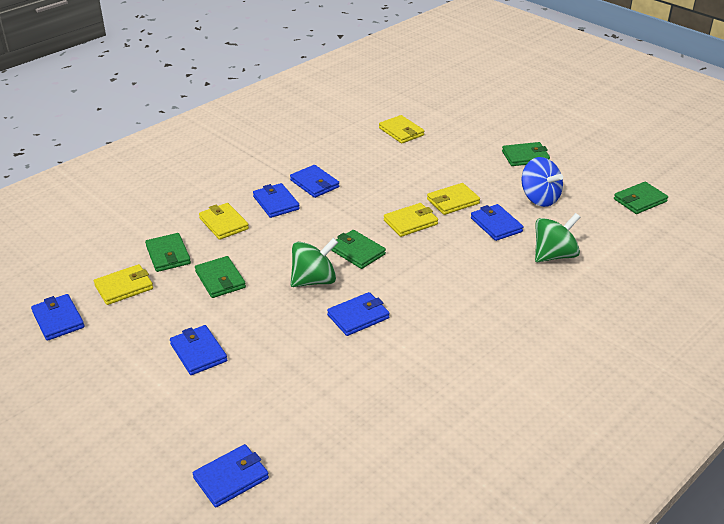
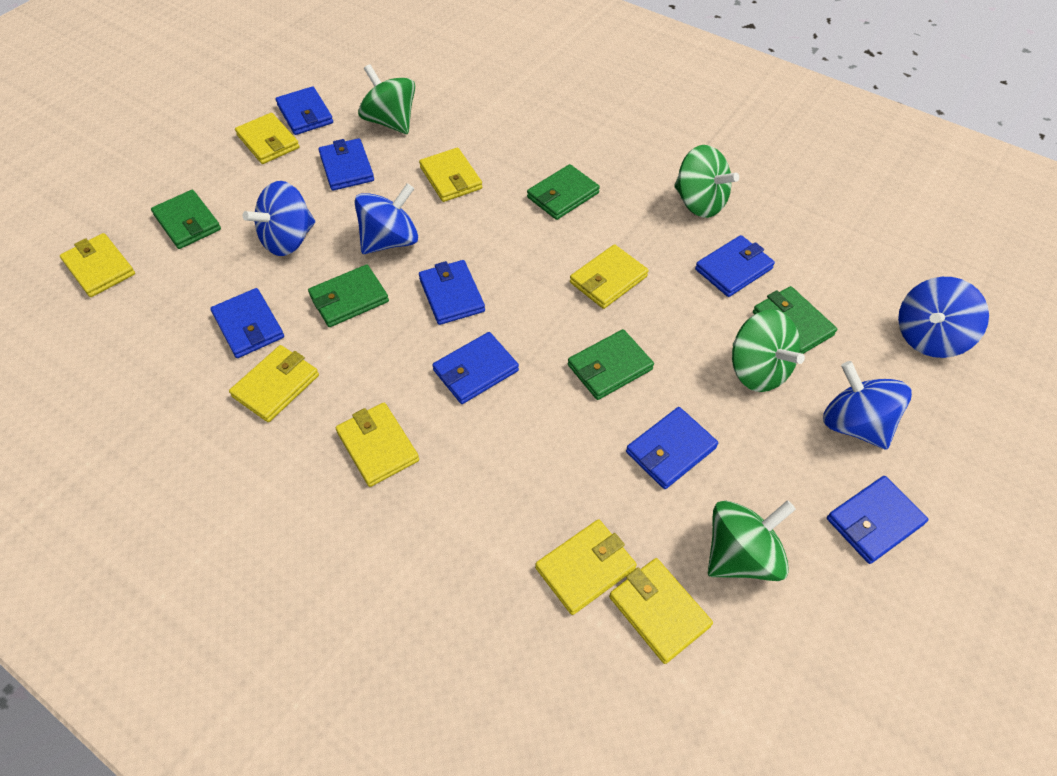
blue spinning top: [521,157,563,207] = 1 -> [243,181,315,256] [354,183,418,254] [823,361,912,449] [898,277,989,358] = 4
blue wallet: [31,294,85,341] [170,325,227,375] [193,444,269,507] [253,183,300,218] [290,165,339,198] [327,292,390,336] [471,204,524,241] = 7 -> [210,288,284,358] [276,86,333,135] [319,138,374,191] [419,260,485,325] [432,332,519,404] [626,407,718,489] [695,235,775,297] [827,476,928,564] = 8
green spinning top: [291,238,338,287] [535,213,580,262] = 2 -> [358,64,415,134] [674,145,739,218] [708,500,796,581] [732,309,805,392] = 4
yellow wallet: [94,264,153,305] [199,203,249,240] [379,115,424,144] [384,203,438,237] [427,183,480,215] = 5 -> [60,233,135,297] [229,345,319,422] [235,113,300,164] [336,403,419,487] [419,148,482,202] [535,519,637,615] [570,244,649,309] [609,558,713,664] = 8

